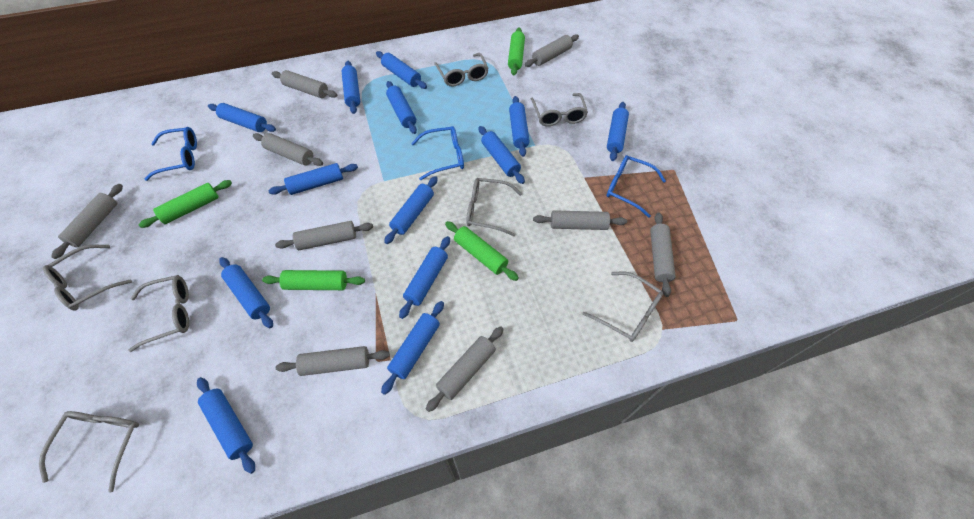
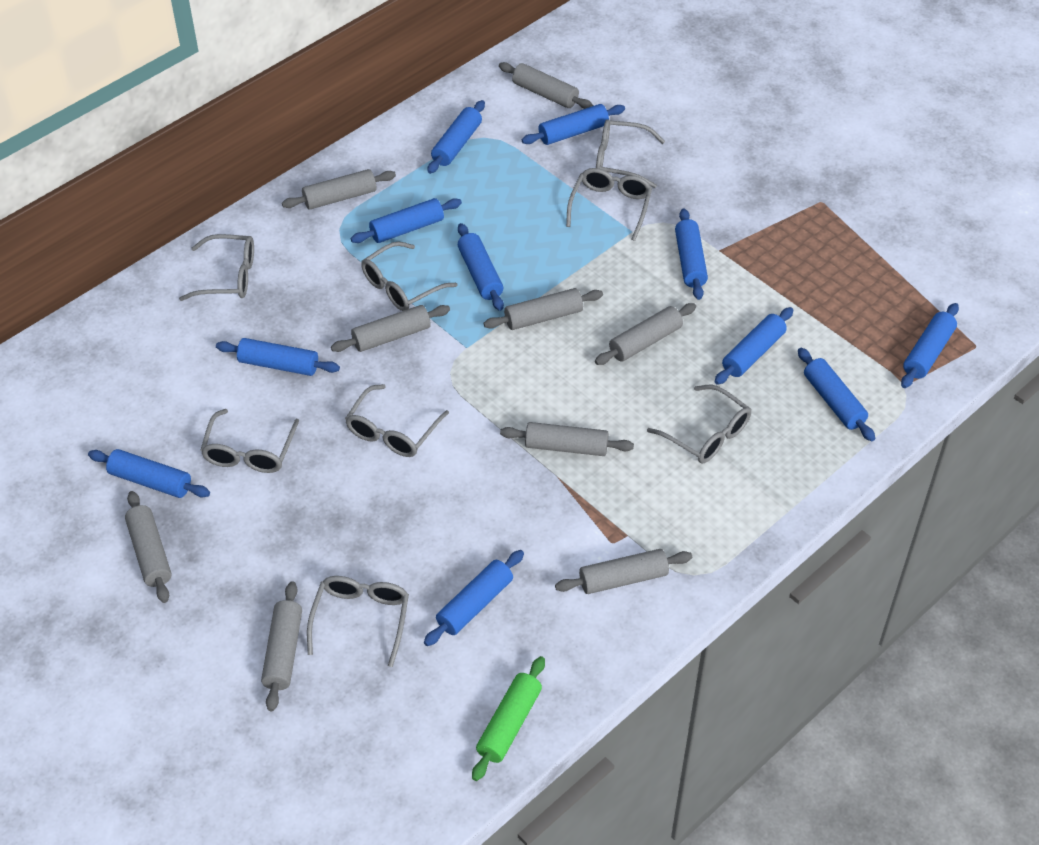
blue glasses: [144,127,197,181] [411,126,464,180] [607,155,666,218] = 3 -> none = 0
blue rolling pin: [197,377,255,474] [208,103,276,132] [219,257,273,328] [268,163,358,195] [341,61,360,114] [376,51,427,89] [381,301,444,395] [384,176,438,244] [386,81,417,134] [399,236,450,319] [478,126,525,184] [509,96,530,157] [607,102,629,161] = 13 -> [88,449,210,498] [216,338,340,376] [351,198,462,243] [424,550,524,646] [428,100,485,174] [458,223,504,311] [522,104,625,145] [675,209,708,300] [715,307,793,385] [798,348,875,441] [901,303,959,388] = 11
green rolling pin: [139,180,232,228] [262,270,365,290] [445,221,519,281] [508,27,525,75] = 4 -> [472,656,545,781] = 1
grey glasses: [39,411,139,493] [43,245,132,311] [129,275,189,352] [434,53,489,87] [466,178,522,236] [531,93,588,126] [583,271,663,342] = 7 -> [179,234,254,301] [200,409,299,473] [307,576,409,667] [345,384,449,457] [361,242,457,311] [566,168,652,241] [596,120,665,188] [647,384,751,463] = 8

